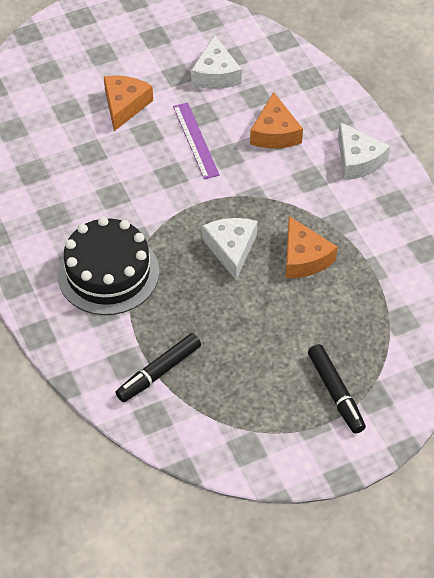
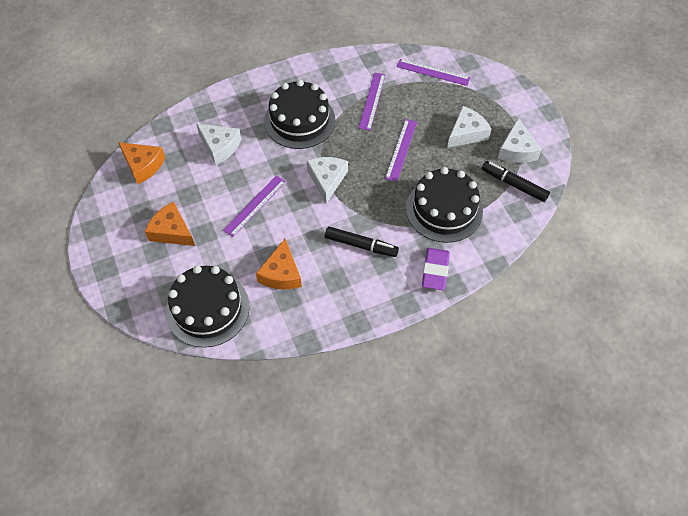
black cake: [57,217,159,315] = 1 -> [166,265,250,348] [264,80,335,149] [406,167,483,243] = 3
purple eraser: none = 0 -> [422,248,450,290] = 1
purple ruler: [173,103,219,179] = 1 -> [223,176,286,237] [359,72,386,131] [385,119,417,182] [397,59,470,86] = 4
white cheese: [191,35,242,89] [202,218,258,280] [338,122,390,180] = 3 -> [196,124,241,165] [307,157,348,204] [447,106,492,148] [498,118,542,163] = 4

